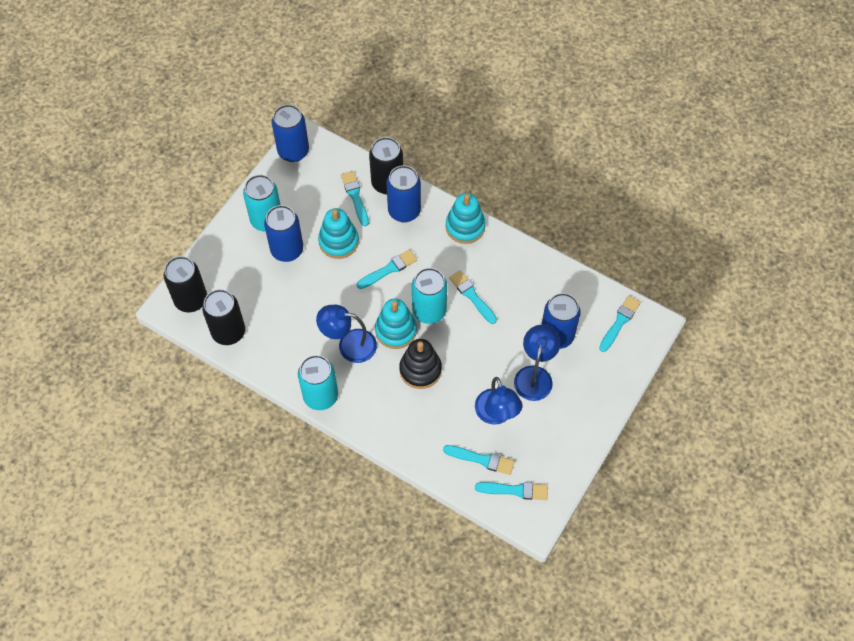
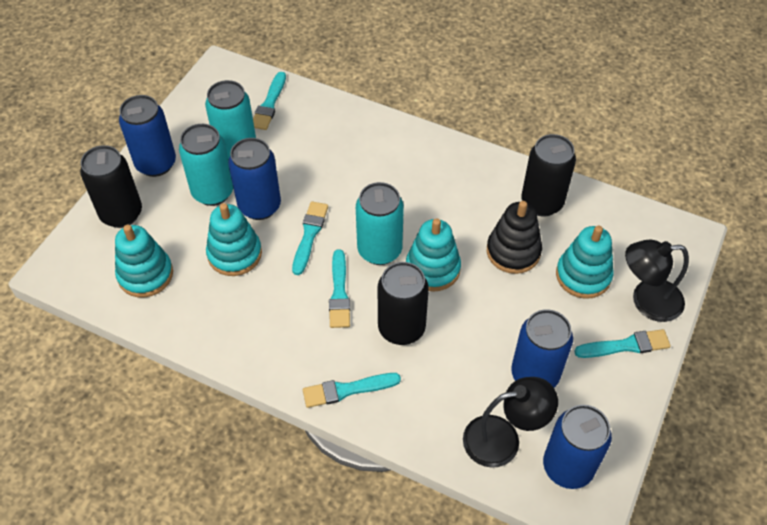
black lamp: none = 0 -> [463,377,558,468] [625,239,689,322] = 2
blue lamp: [316,305,377,363] [475,377,522,425] [514,325,560,401] = 3 -> none = 0
turquoise brush: [341,171,369,226] [357,249,417,289] [443,445,515,475] [449,270,497,324] [475,482,548,500] [599,296,641,352] = 6 -> [253,72,286,130] [292,201,328,275] [303,373,401,408] [329,249,350,328] [574,329,671,358] = 5
turquoise stacking toy: [318,208,359,259] [375,299,417,349] [446,193,486,244] = 3 -> [115,225,173,297] [206,203,262,276] [406,218,461,292] [556,226,613,299] = 4

